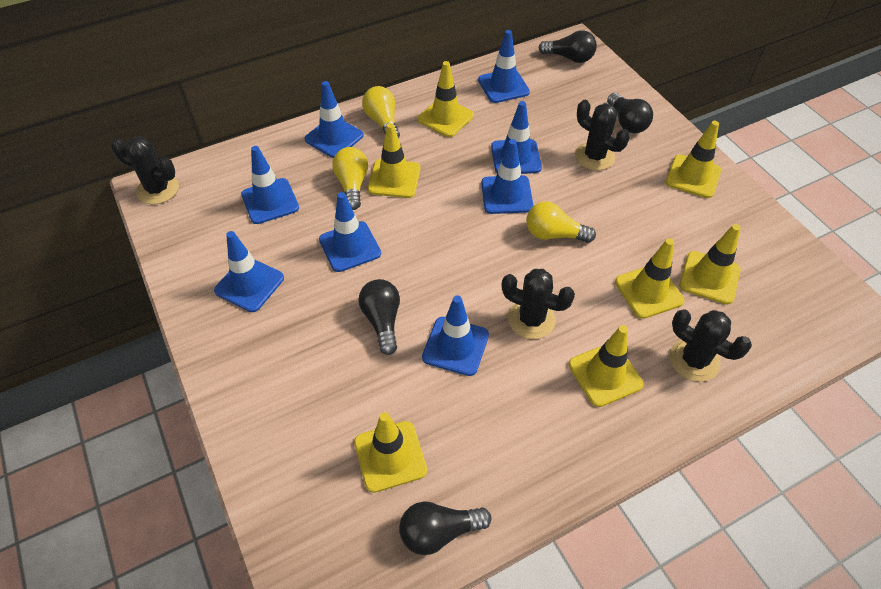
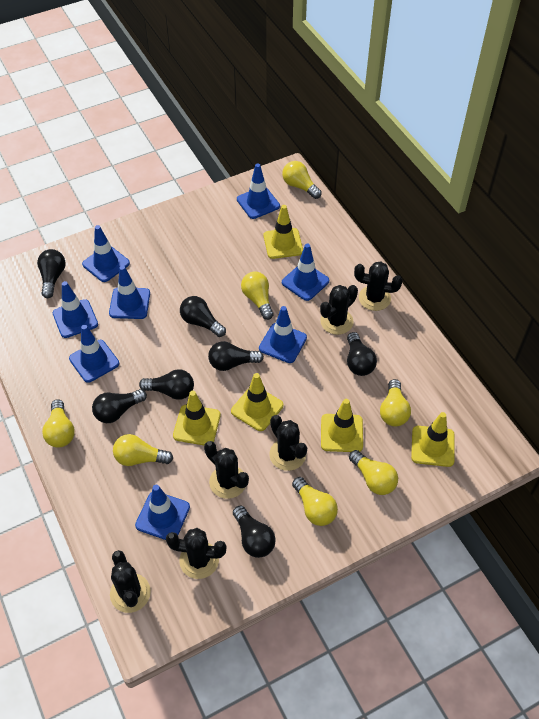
black cactus: [111,137,179,204] [502,269,575,339] [575,100,630,170] [669,309,752,382] = 4 -> [110,550,151,613] [166,528,227,579] [204,441,249,499] [269,415,307,471] [320,285,358,335] [354,261,403,311] = 6
black light bulb: [358,279,400,355] [399,501,491,555] [538,31,597,63] [607,93,653,133] = 4 -> [37,249,66,298] [92,389,147,423] [139,369,194,400] [180,296,226,337] [208,341,264,371] [233,505,276,558] [347,332,377,376] = 7
yellow light bulb: [332,147,368,210] [362,86,400,138] [526,202,596,243] = 3 -> [42,399,75,448] [113,434,173,466] [241,271,274,320] [282,161,322,199] [292,477,338,526] [349,450,398,495] [380,379,411,426] = 7
yellow traffic cone: [354,412,427,493] [368,123,420,198] [417,61,474,137] [568,325,643,407] [615,238,684,319] [666,121,721,198] [679,224,741,304] = 7 -> [173,391,221,445] [231,373,283,431] [263,205,303,259] [321,399,363,452] [411,412,455,467] = 5

